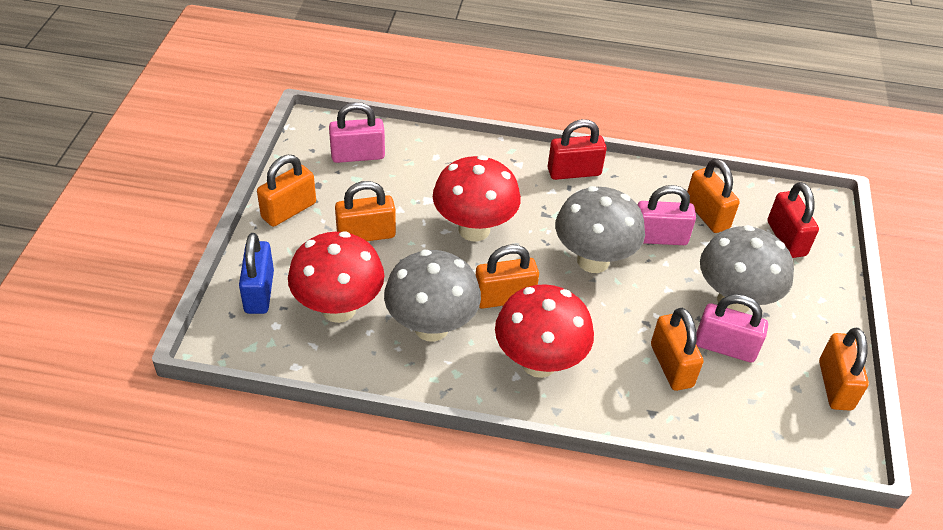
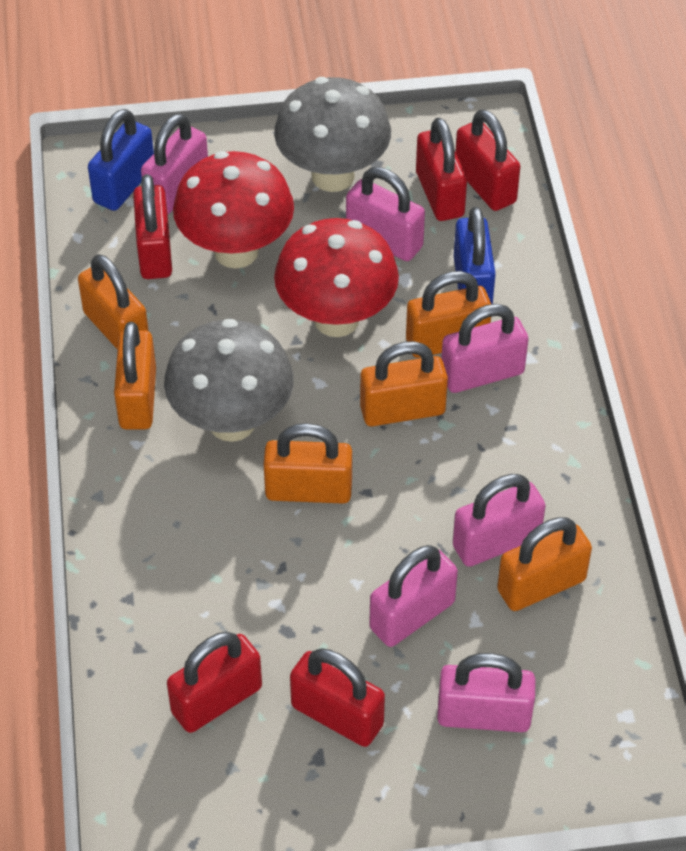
blue padlock: [239,233,274,314] = 1 -> [88,109,154,211] [454,207,496,304] = 2
grey mushroom: [384,250,481,342] [555,186,645,273] [700,225,794,313] = 3 -> [164,319,294,442] [274,77,391,192] = 2
pink padlock: [329,102,385,163] [638,185,696,245] [696,294,768,363] = 3 -> [141,114,208,214] [346,167,425,261] [369,545,458,647] [437,653,536,732] [441,304,528,393] [453,474,546,567] = 6
red mushroom: [288,231,384,323] [433,155,521,241] [495,284,594,378] = 3 -> [173,151,294,269] [274,218,399,337] = 2
red padlock: [548,119,607,180] [767,182,819,258] = 2 -> [133,174,172,279] [167,632,262,733] [290,648,385,747] [416,118,467,221] [455,109,521,211] = 5

